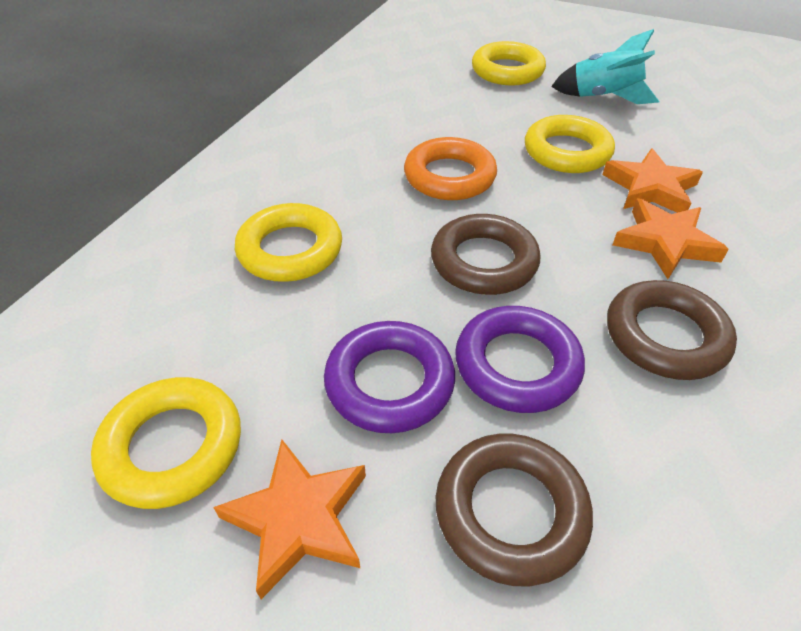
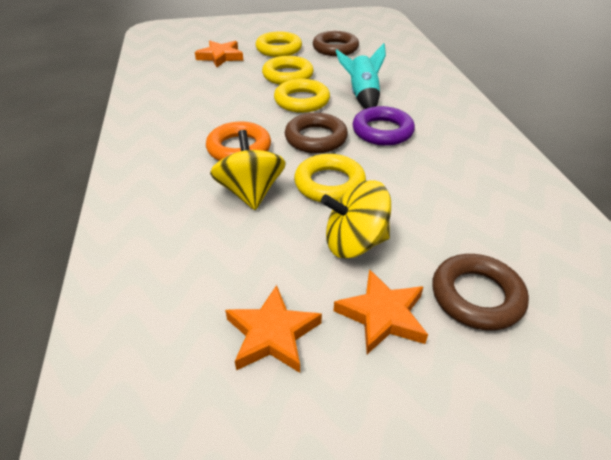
purple ring: [324,321,455,433] [455,306,585,413] = 2 -> [352,106,415,146] = 1
yellow spinning top: none = 0 -> [210,130,286,210] [321,180,391,258] = 2

